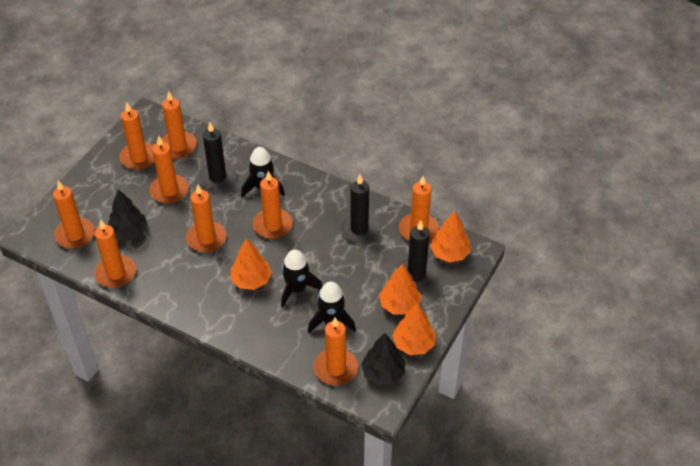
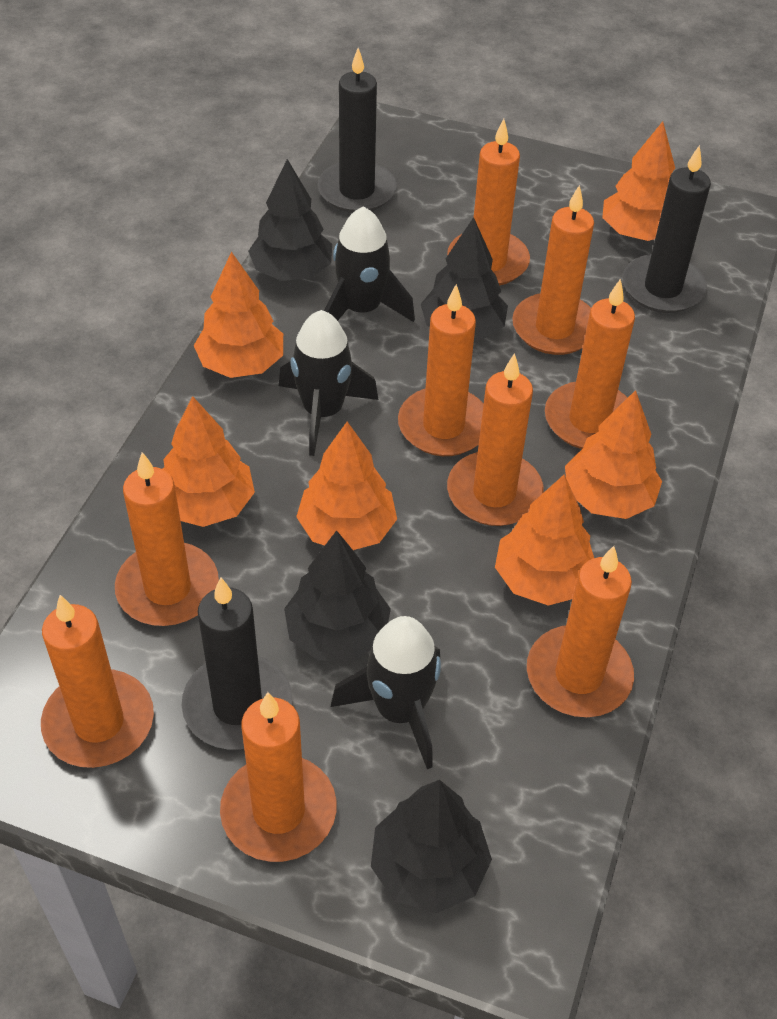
black tree: [108,189,148,241] [361,333,405,385] = 2 -> [248,159,332,281] [284,530,391,660] [371,780,492,913] [421,217,508,340] = 4
orange tree: [231,238,272,290] [379,263,422,315] [392,303,436,355] [430,211,471,262] = 4 -> [162,396,255,527] [194,252,283,378] [296,422,397,550] [495,475,594,606] [565,390,662,519] [602,121,675,241] = 6

